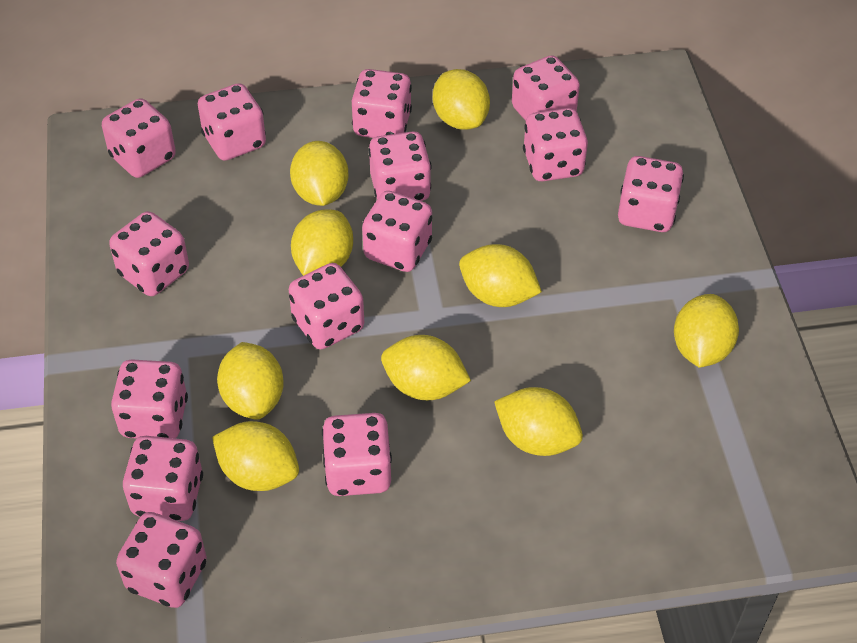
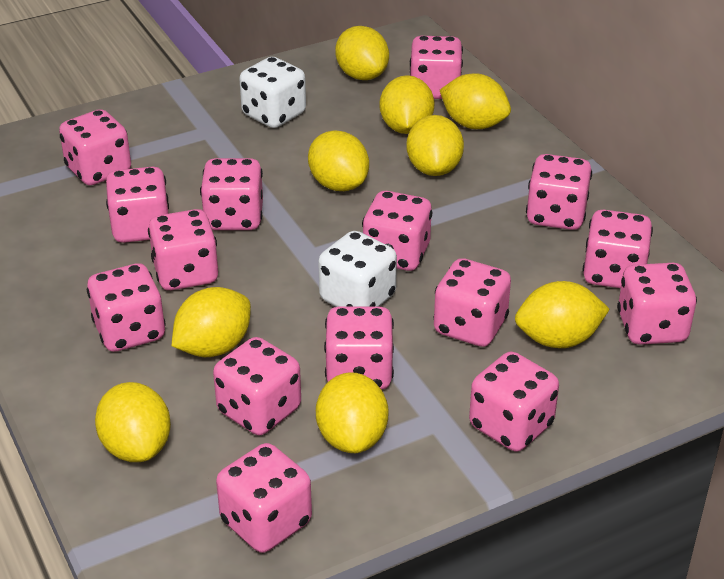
pink dice: [102,98,176,178] [109,211,189,296] [111,359,188,438] [116,512,207,608] [123,436,203,521] [198,83,266,161] [289,263,364,349] [322,413,392,496] [352,69,412,138] [362,191,432,272] [368,131,432,201] [512,55,580,121] [523,108,588,181] [618,156,684,232] = 14 -> [59,109,131,185] [87,263,166,352] [106,167,169,243] [148,209,218,290] [200,158,263,230] [213,337,301,435] [216,443,312,553] [324,307,394,390] [362,191,432,271] [410,36,463,99] [433,258,511,347] [469,352,559,452] [526,154,592,230] [583,210,653,288] [617,263,697,345] = 15
white dice: none = 0 -> [239,57,306,128] [318,231,397,307] = 2

